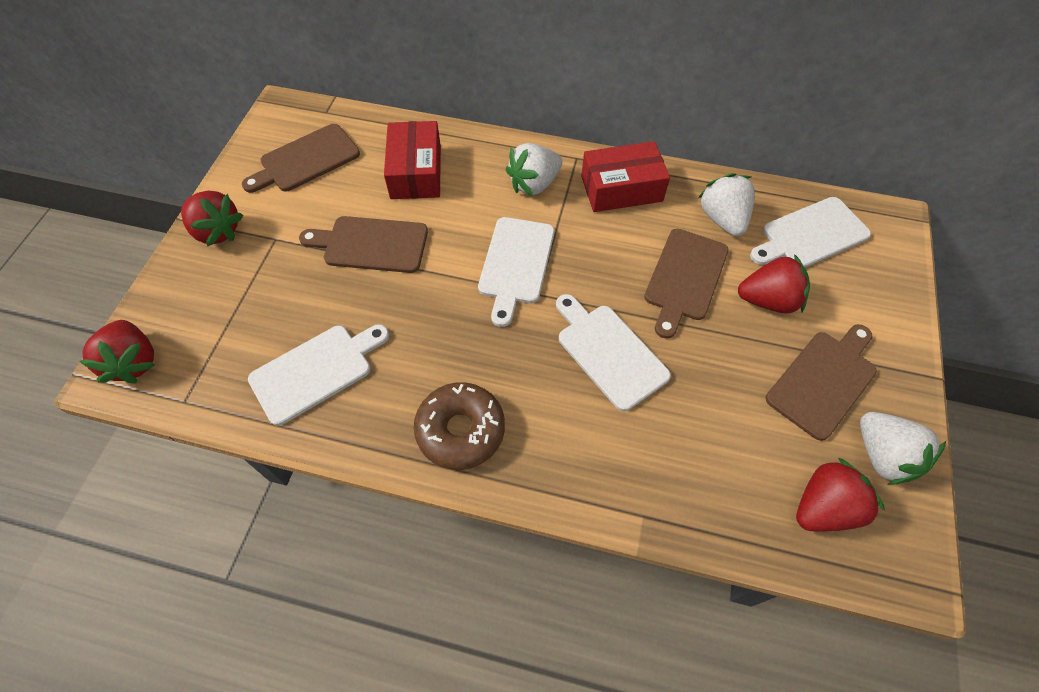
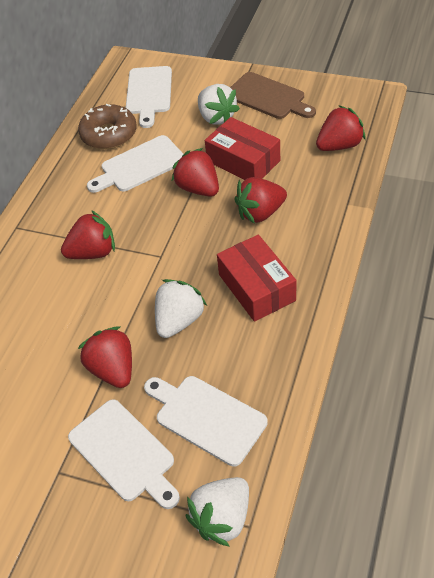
brown cutting board: [242,124,360,193] [299,216,428,273] [644,229,729,339] [766,324,877,441] = 4 -> [230,72,316,119] = 1
red strawberry: [79,320,156,384] [181,191,243,247] [738,254,810,314] [796,458,885,532] = 4 -> [61,210,115,259] [78,326,132,388] [172,148,219,197] [234,177,287,224] [316,106,365,151] = 5

